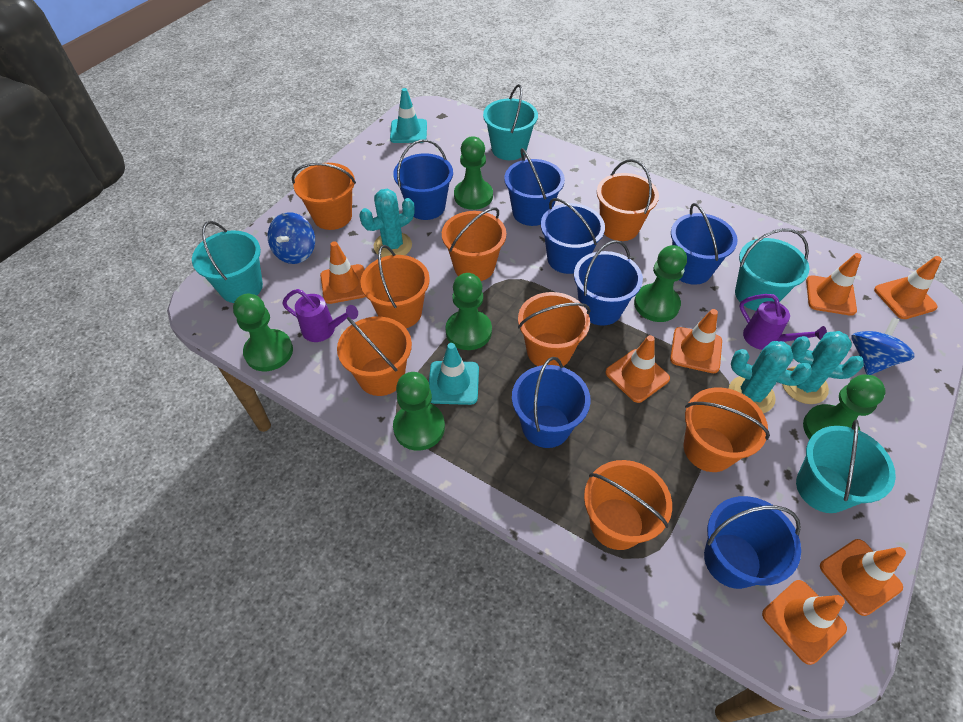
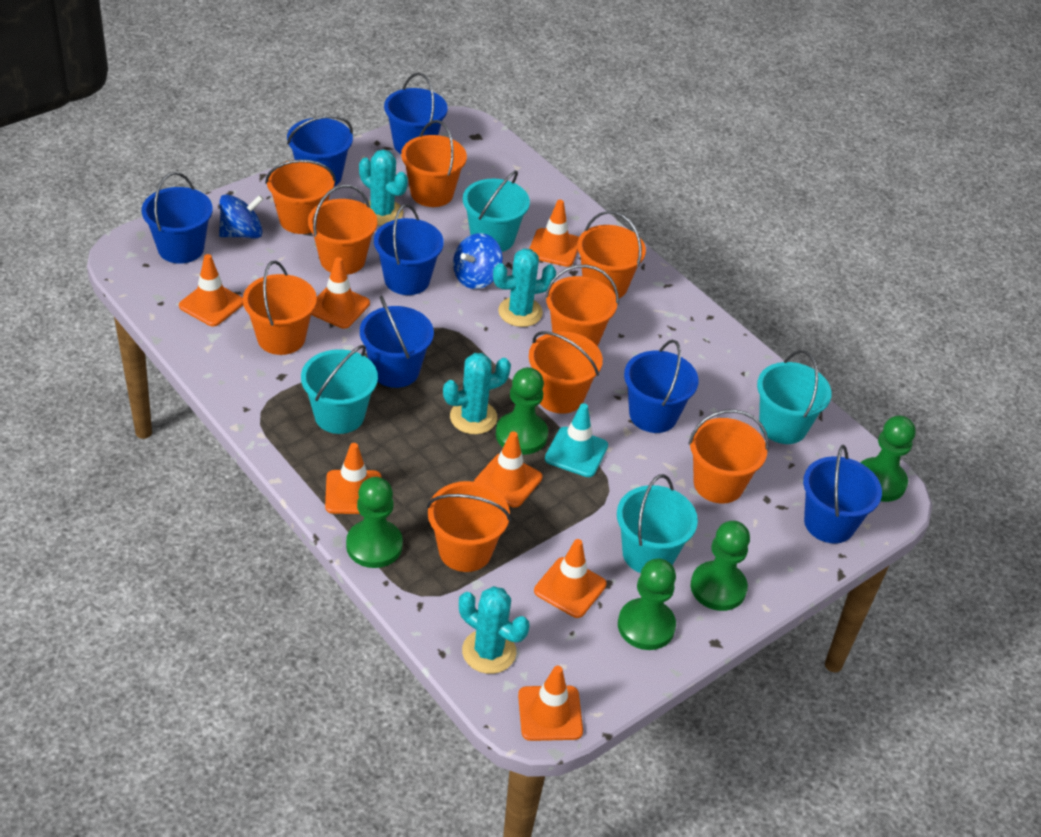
green pawn: [233,294,293,371] [393,372,445,451] [445,273,492,350] [454,136,493,210] [634,245,687,322] [803,375,886,440] = 6 -> [346,477,403,568] [496,367,548,455] [618,558,676,650] [691,521,750,611] [860,415,916,502] = 5
orange bucket: [292,163,356,230] [337,317,412,396] [360,245,430,328] [442,207,506,281] [518,292,591,366] [584,460,672,550] [597,159,659,241] [684,387,770,472] = 8 -> [243,261,317,355] [265,160,336,234] [308,185,377,275] [401,120,467,207] [427,481,511,572] [529,331,603,414] [545,265,619,347] [577,211,646,298] [688,409,769,504] = 9
purple watering can: [282,289,358,342] [739,294,827,350] = 2 -> none = 0
turquoise cactus: [359,189,415,257] [729,341,812,413] [782,331,864,404] = 3 -> [359,149,408,226] [443,353,511,434] [459,586,529,674] [493,248,556,327] = 4
turquoise traffic cone: [390,88,427,143] [429,343,479,405] = 2 -> [545,403,608,477] = 1

